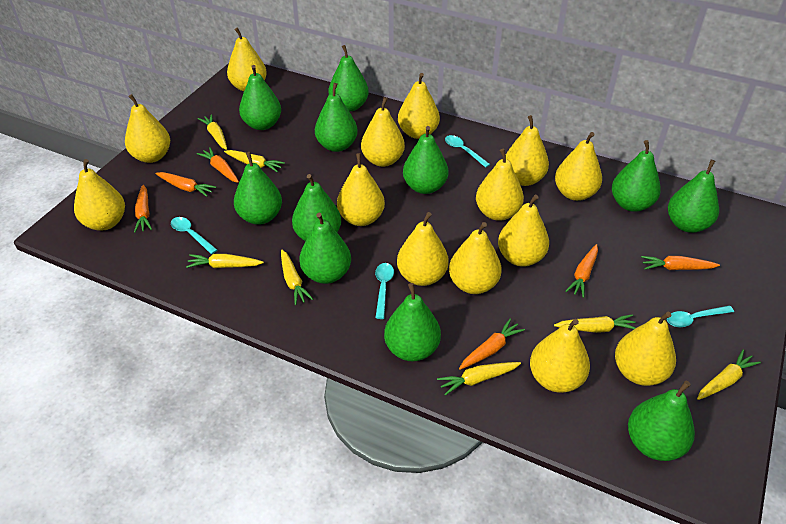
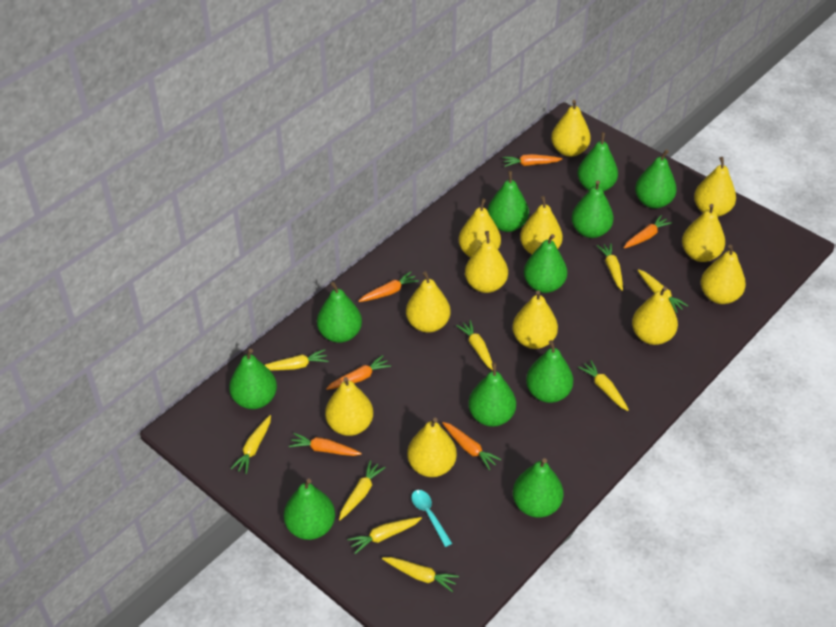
turquoise spoon: [171,217,217,254] [375,263,394,319] [445,135,490,168] [667,306,734,327] = 4 -> [411,490,452,547] = 1
yellow carrot: [186,254,264,268] [198,114,227,150] [224,150,285,172] [281,250,313,305] [437,362,521,396] [554,314,636,333] [697,349,761,400] = 7 -> [230,415,271,474] [265,349,328,370] [339,460,386,520] [348,517,422,554] [382,557,459,592] [456,320,493,370] [578,360,629,411] [597,243,623,291] [638,269,688,313] = 9
yellow pear: [74,159,125,231] [125,94,170,163] [227,28,267,91] [337,153,385,226] [361,97,405,167] [397,212,449,286] [398,73,440,139] [449,222,502,294] [476,149,524,221] [498,195,549,267] [506,115,549,186] [530,319,590,393] [555,132,602,201] [615,312,676,386] = 14 -> [325,377,373,436] [406,271,451,333] [407,418,457,477] [459,199,501,258] [465,231,508,293] [512,290,558,349] [520,196,563,254] [551,100,591,157] [632,286,678,345] [682,204,725,262] [694,157,736,217] [701,245,746,304] = 12

